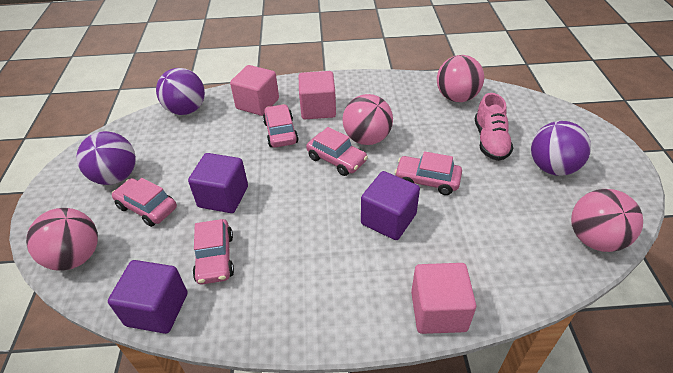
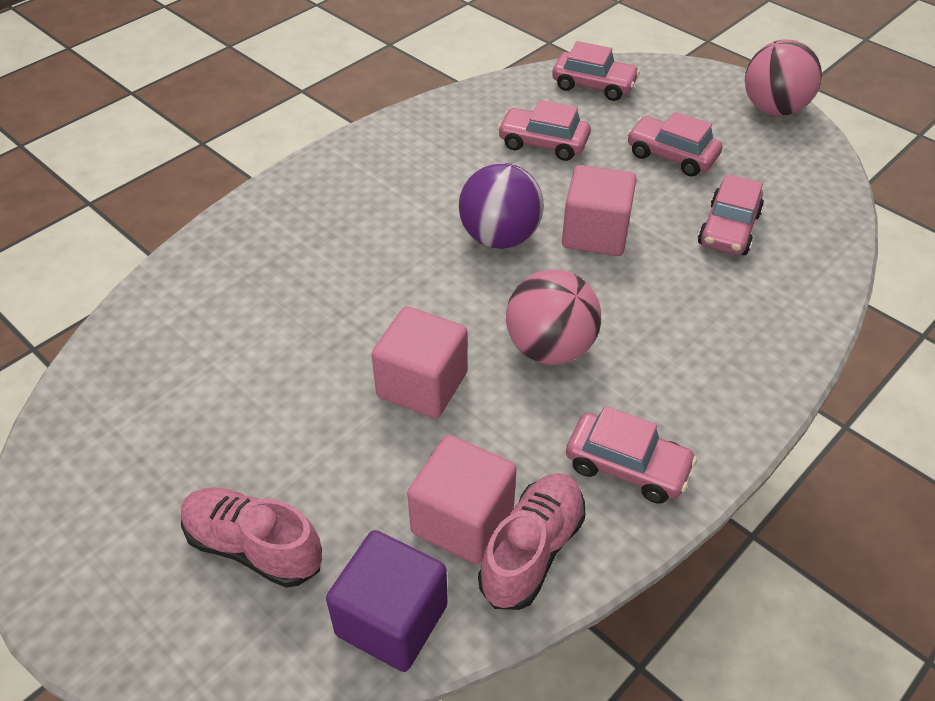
pink ball: [26,208,98,271] [343,94,393,145] [437,55,484,102] [571,189,643,252] = 4 -> [506,270,601,365] [745,39,822,116] = 2
pink shoe: [475,93,513,161] = 1 -> [181,487,322,588] [478,473,585,610] = 2
purple ball: [76,131,136,185] [156,68,205,115] [531,121,591,176] = 3 -> [459,163,544,249] = 1
purple cube: [108,260,188,334] [188,153,248,213] [361,171,420,240] = 3 -> [326,530,448,672] = 1

